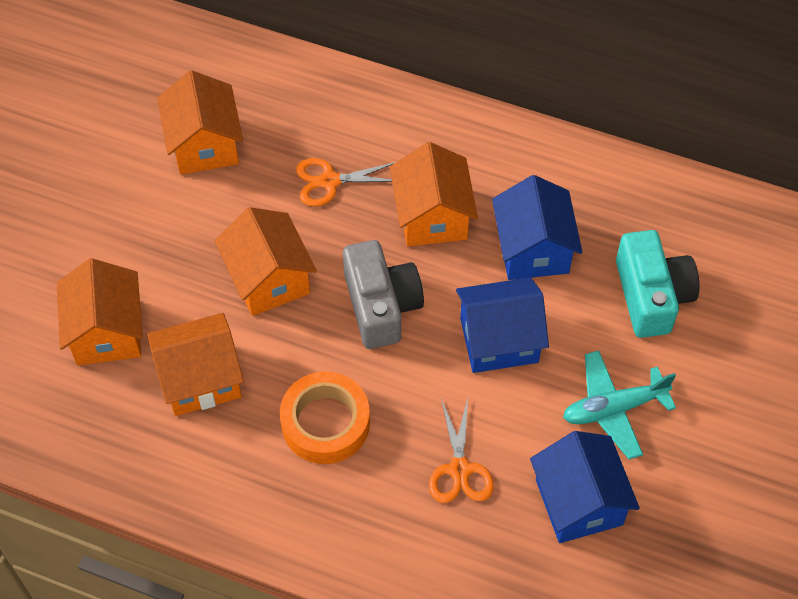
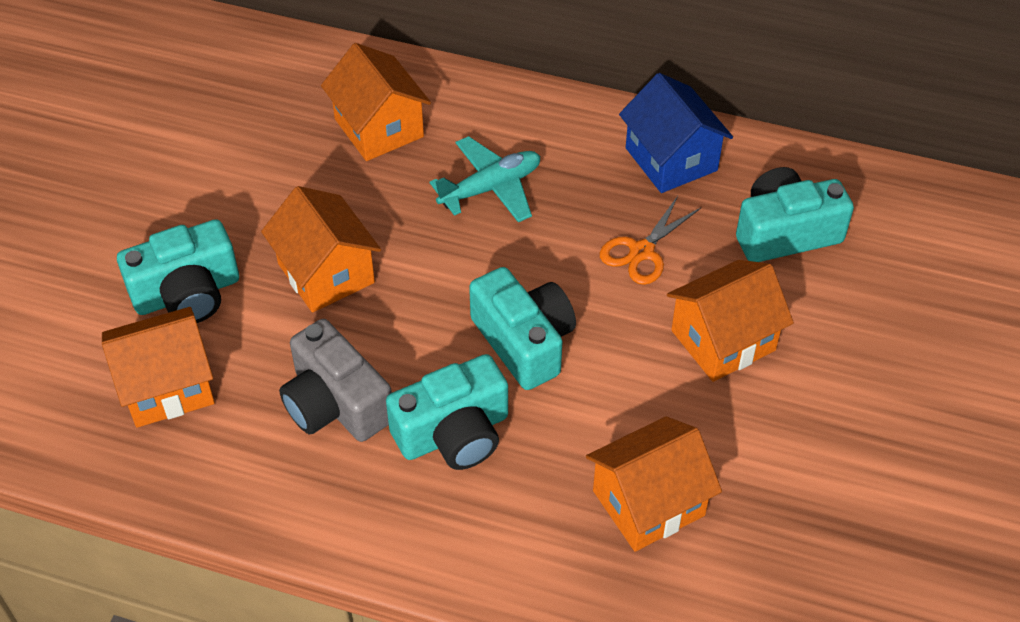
blue house: [456,277,549,373] [492,175,582,280] [530,431,640,543] = 3 -> [619,73,733,193] = 1
orange scissors: [296,158,396,206] [429,398,494,503] = 2 -> [600,196,701,285] = 1
orange tape: [280,371,370,464] = 1 -> none = 0
turquoise camera: [616,230,700,338] = 1 -> [117,219,239,323] [386,354,508,470] [469,267,576,390] [736,167,854,262] = 4

